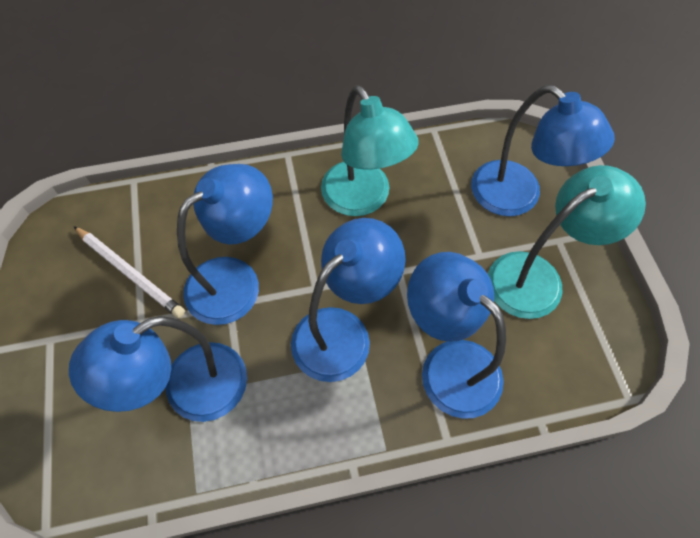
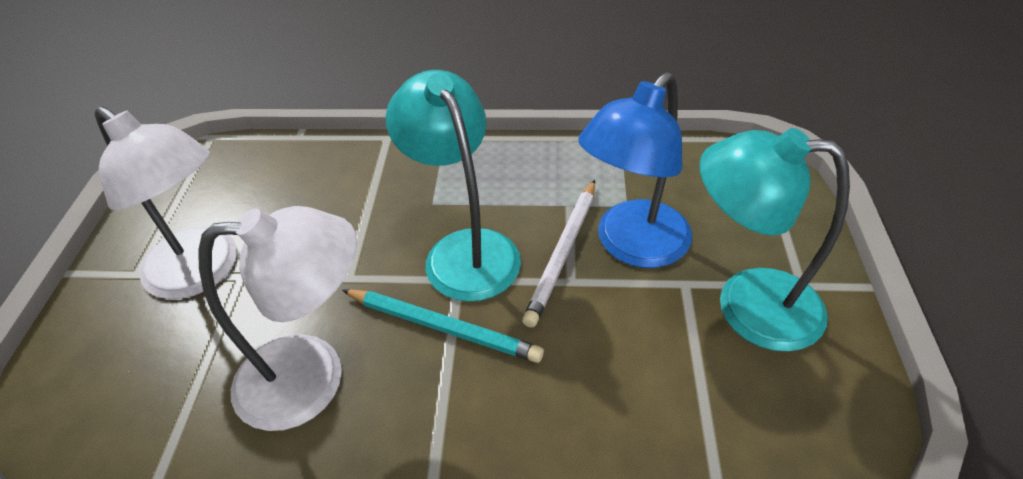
blue lamp: [69,316,247,422] [177,164,273,325] [291,218,406,382] [407,252,506,419] [471,85,615,216] = 5 -> [578,72,692,268] = 1
turquoise pencil: none = 0 -> [342,289,544,363] = 1
white lamp: none = 0 -> [95,106,237,299] [198,206,357,431] = 2

